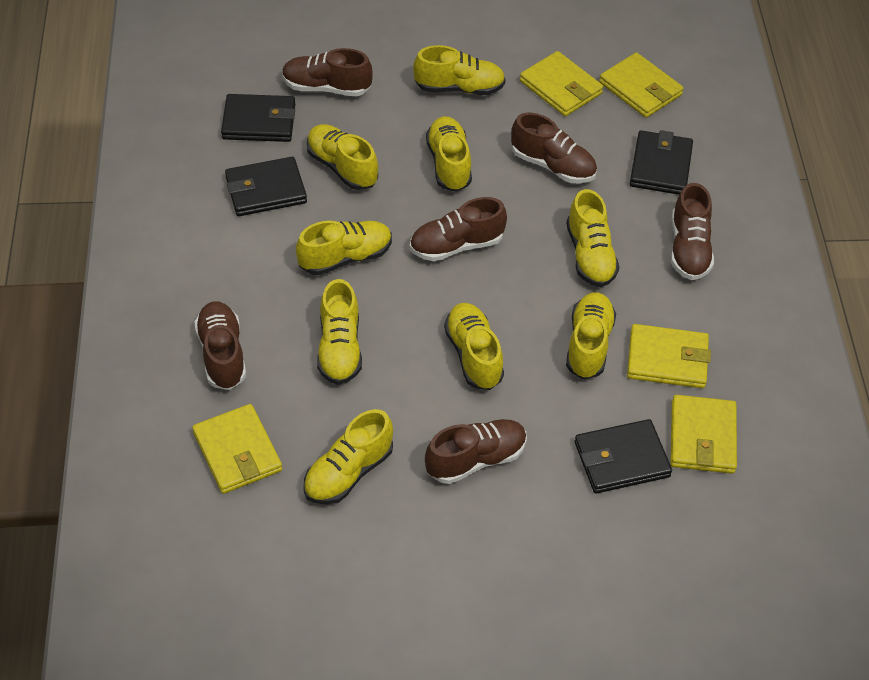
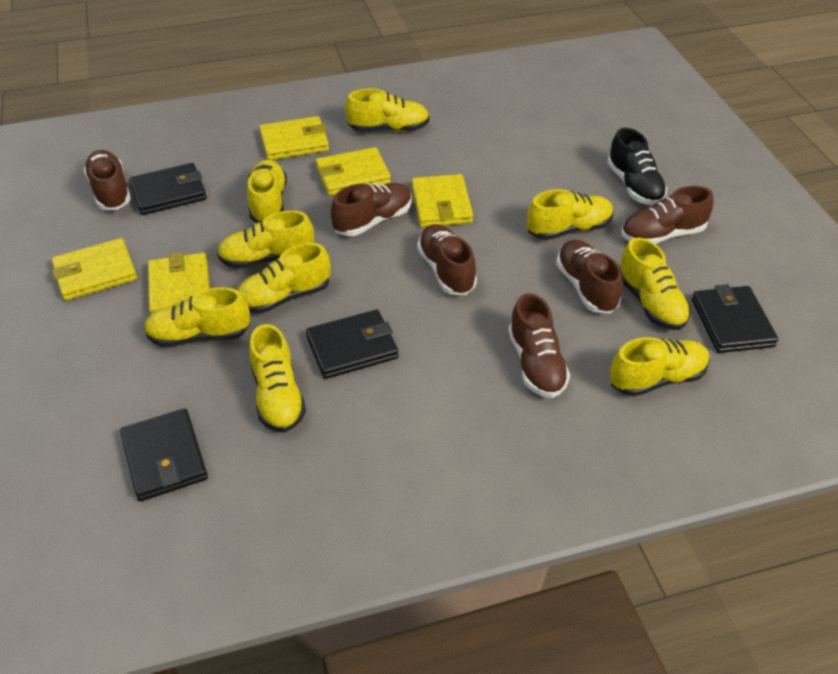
black shoe: none = 0 -> [607,128,667,205] = 1

